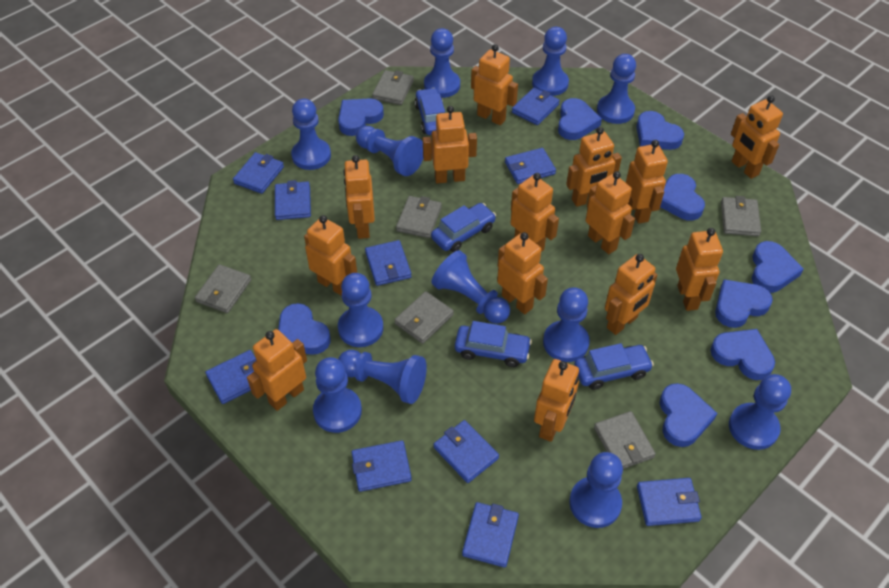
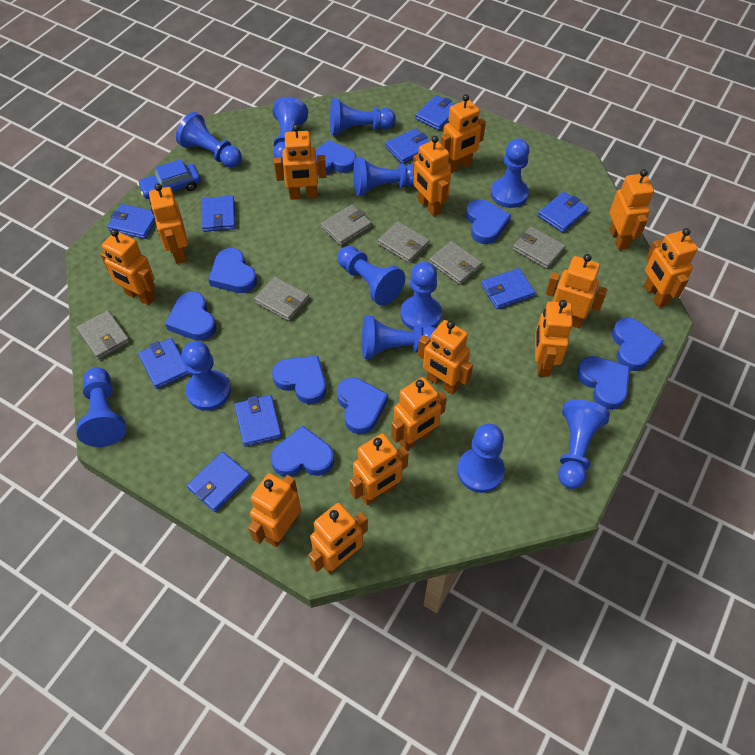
blue car: [415,88,445,135] [431,203,496,252] [455,321,532,367] [574,343,654,390] = 4 -> [137,159,201,199] = 1
blue wallet: [205,350,257,404] [233,152,284,194] [275,180,311,220] [351,440,412,492] [365,240,412,286] [434,420,499,483] [462,502,519,568] [505,148,556,184] [512,88,560,125] [637,478,702,526] = 10 -> [107,204,155,239] [138,338,189,389] [187,452,251,512] [201,195,236,232] [234,395,282,447] [385,128,430,164] [415,95,455,130] [481,268,535,309] [538,192,588,233] = 9

